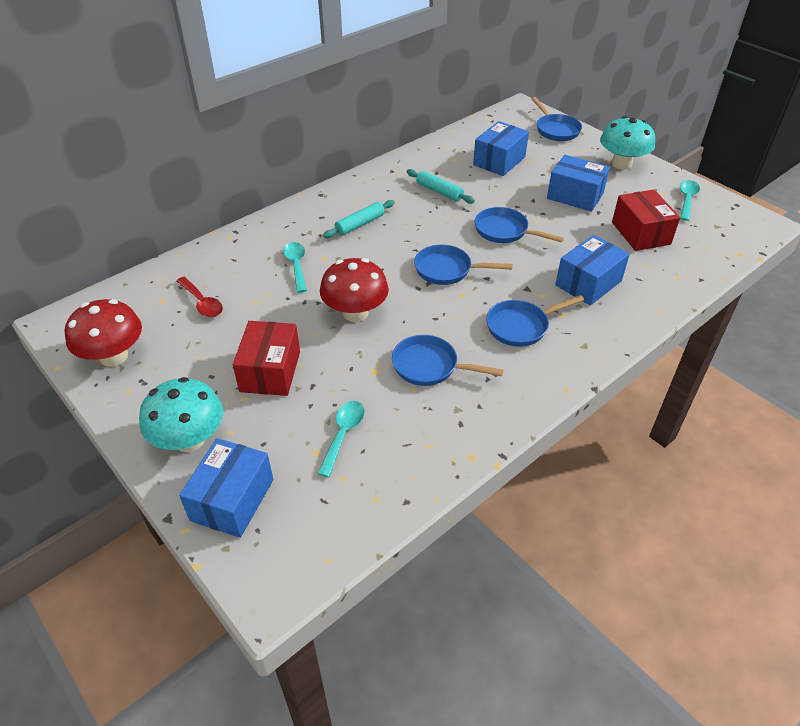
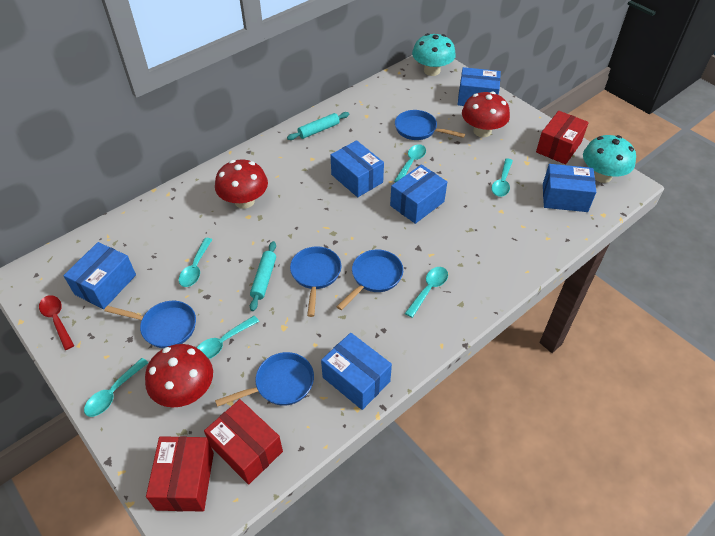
blue box: [179,438,273,538] [473,121,529,176] [547,155,610,212] [555,235,630,305] = 4 -> [63,242,136,309] [321,333,392,410] [331,140,384,197] [390,165,447,224] [458,67,501,106] [543,164,596,212] = 6
red box: [233,321,300,396] [612,190,680,251] = 2 -> [146,436,214,512] [204,399,283,485] [536,111,589,164] = 3
red mushroom: [65,299,142,367] [320,258,389,322] = 2 -> [145,344,213,408] [215,159,268,209] [462,91,510,137] = 3
turquoise spoon: [283,242,307,293] [317,401,365,477] [680,180,700,221] = 3 -> [84,358,149,417] [179,238,213,287] [197,316,259,359] [394,144,426,182] [405,267,448,318] [491,158,513,197] = 6

